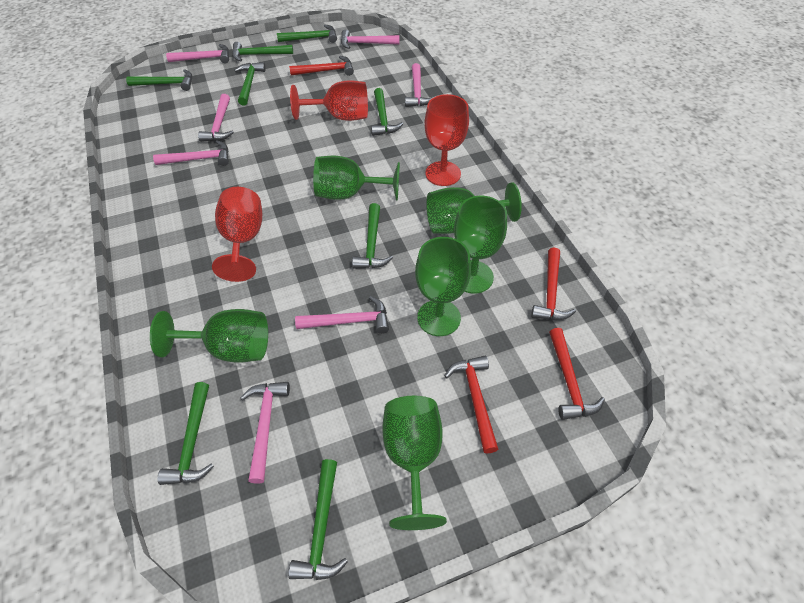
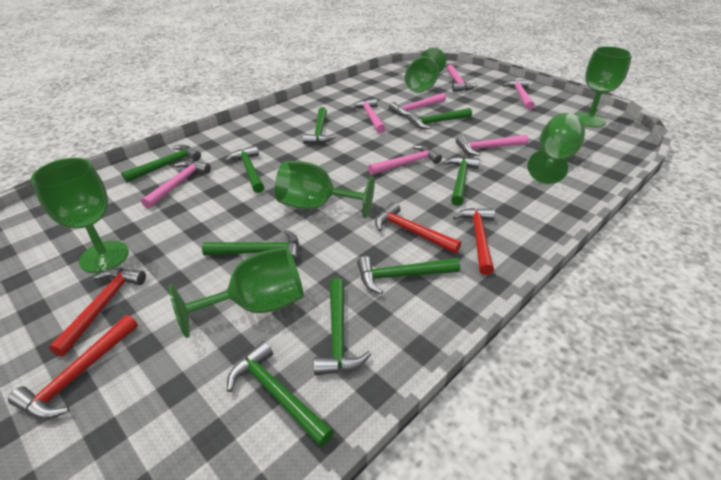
green hammer: [126,69,192,91] [158,382,214,485] [232,42,293,61] [235,62,266,106] [277,25,337,43] [288,459,348,580] [352,203,393,269] [371,88,403,136] = 8 -> [122,145,201,183] [202,230,299,263] [225,146,264,193] [227,341,334,447] [303,107,336,144] [314,278,371,375] [357,256,460,294] [408,108,472,129] [443,157,480,206] = 9
red goblet: [212,187,262,282] [290,80,368,121] [424,94,469,186] = 3 -> none = 0

